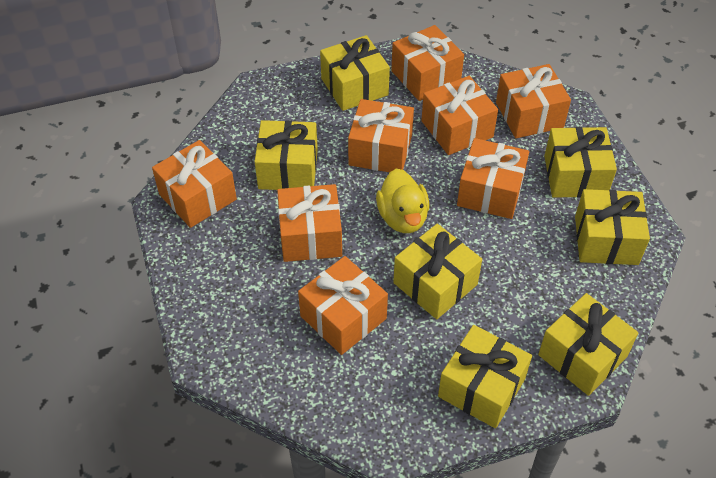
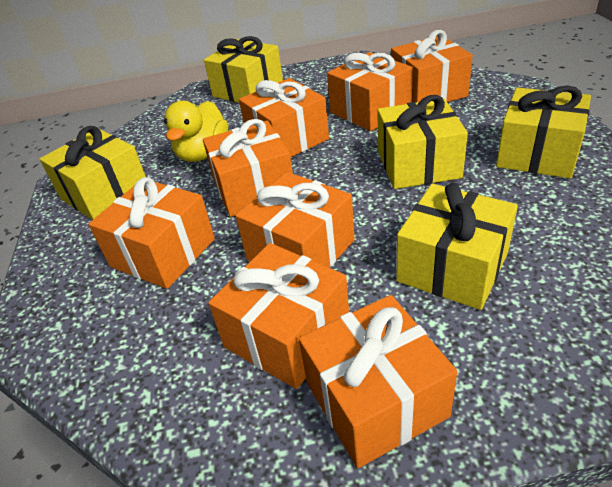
yellow gift: [255,120,318,190] [320,35,390,111] [393,224,482,319] [438,325,532,428] [538,293,639,396] [544,127,617,198] [575,189,650,265] = 7 -> [40,126,146,220] [204,36,283,103] [377,95,468,189] [396,183,518,310] [496,86,591,179] = 5

